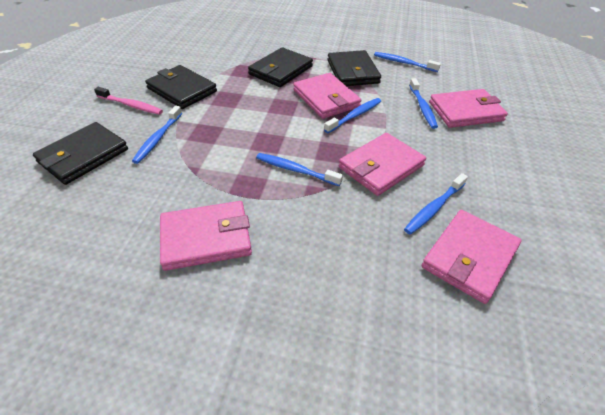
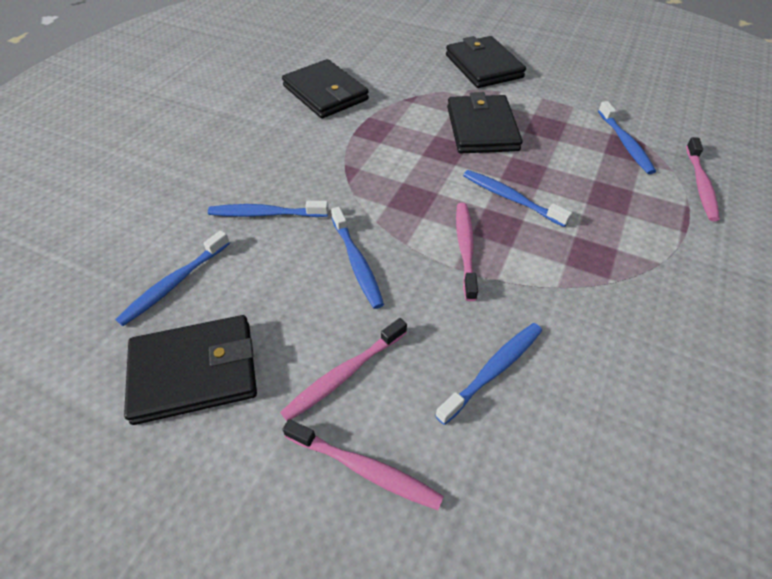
pink toothbrush: [94,87,163,115] = 1 -> [280,318,407,421] [282,419,444,510] [456,203,478,301] [686,137,720,221] = 4
pink wallet: [160,201,252,271] [293,73,361,119] [339,133,426,196] [422,210,521,304] [429,89,508,128] = 5 -> none = 0

